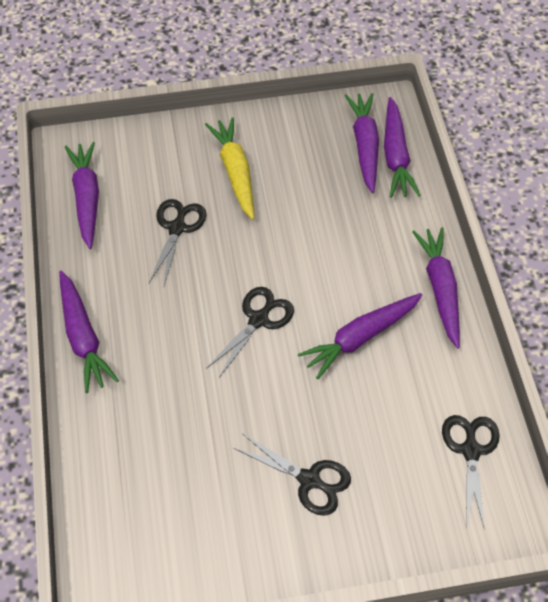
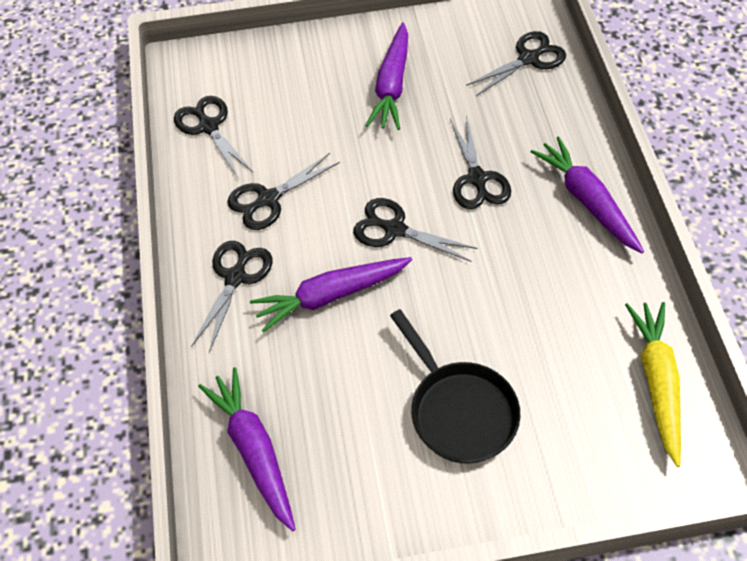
black pan: none = 0 -> [390,309,520,464] = 1
black scissors: [149,199,206,286] [206,287,294,378] [234,434,351,516] [442,415,500,530] = 4 -> [174,96,254,179] [191,241,273,352] [227,153,340,230] [353,198,478,262] [450,116,511,209] [466,31,566,96] = 6
purple carrot: [59,271,119,393] [65,142,99,249] [298,293,423,379] [345,93,379,193] [384,97,421,198] [412,227,460,348] = 6 -> [198,368,296,531] [250,257,412,332] [365,22,408,130] [530,136,644,253] = 4

